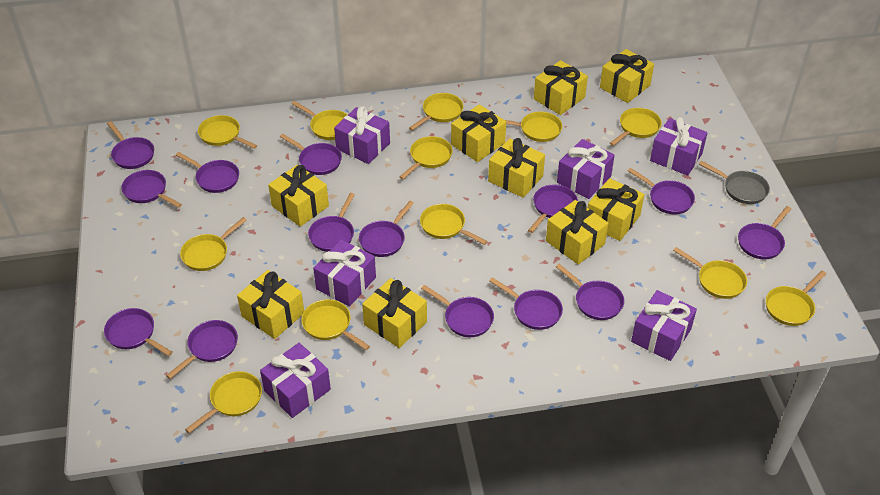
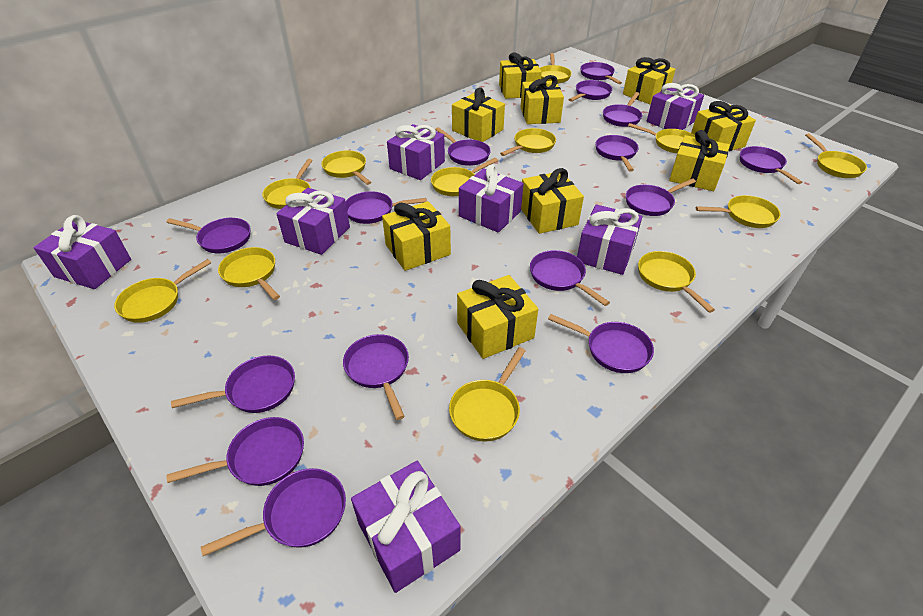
grey pan: [699,161,770,204] = 1 -> none = 0
purple gift: [260,343,331,418] [313,240,376,306] [334,106,390,164] [557,139,615,199] [631,290,697,361] [650,117,708,176] = 6 -> [34,215,131,289] [276,188,350,255] [351,461,460,593] [387,124,445,180] [459,164,523,233] [577,204,642,275] [647,83,704,130] = 7
purple pan: [104,308,173,356] [107,121,154,169] [121,170,182,208] [166,320,238,379] [176,152,239,193] [280,134,342,175] [308,193,355,252] [359,201,414,257] [421,285,494,337] [489,277,563,330] [528,184,578,233] [556,264,624,320] [628,168,695,215] [738,206,791,259] = 14 -> [166,218,251,253] [167,417,304,486] [171,356,295,413] [201,468,346,556] [343,334,409,420] [346,191,427,224] [435,127,491,166] [530,250,610,306] [548,314,654,373] [568,80,612,102] [580,62,622,84] [595,135,639,172] [603,92,642,127] [626,179,696,216] [740,146,802,184] = 15

